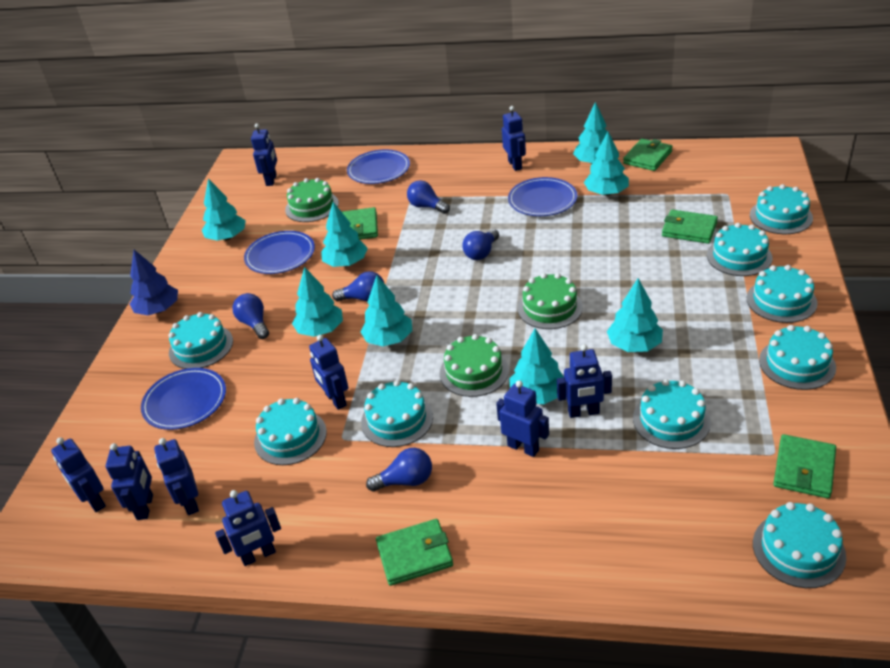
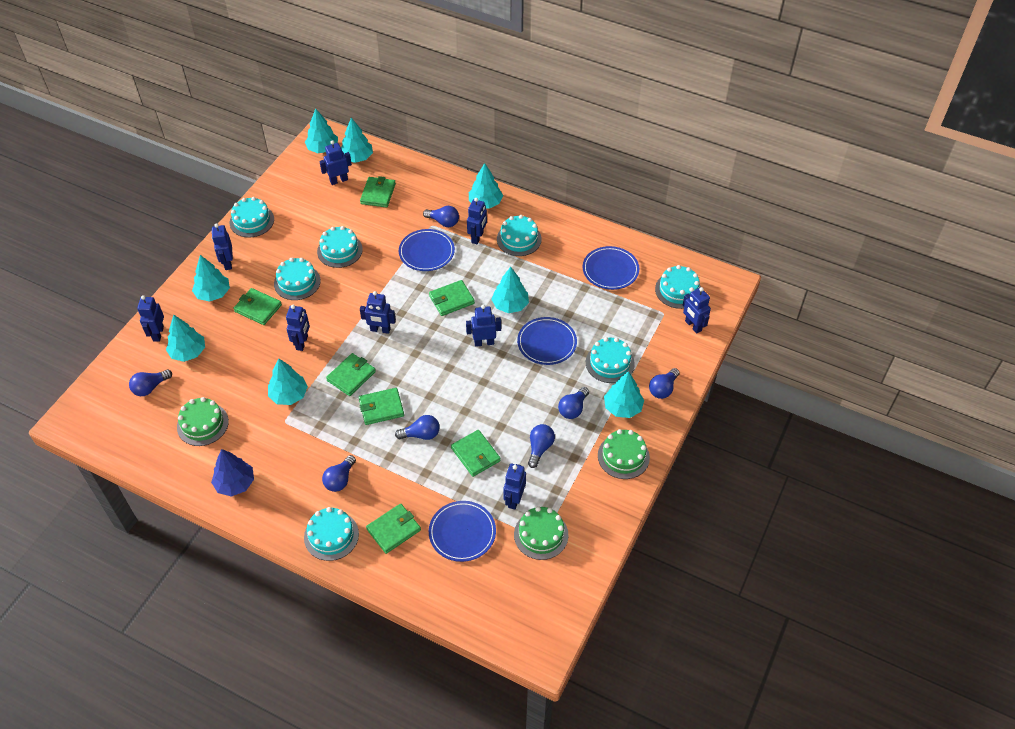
blue light bulb: [232,293,269,339] [332,271,385,301] [366,448,432,492] [407,180,450,214] [462,229,499,260] = 5 -> [129,369,172,396] [322,455,356,492] [395,415,440,440] [423,206,459,227] [528,424,555,468] [558,387,589,419] [649,368,680,399] = 7
green wallet: [342,207,378,240] [376,519,453,586] [623,139,673,171] [662,209,718,244] [774,434,836,499] = 5 -> [233,288,282,325] [326,353,376,396] [359,388,404,425] [360,176,396,208] [366,504,421,554] [429,280,475,316] [451,430,501,477] = 7
turquoise cake: [168,312,233,369] [254,398,327,465] [361,380,433,447] [633,379,711,449] [707,223,772,276] [747,265,817,323] [750,184,813,234] [753,502,846,588] [759,325,836,390] = 9 -> [230,197,274,238] [274,258,321,300] [304,507,359,561] [317,226,363,268] [497,215,542,256] [586,337,635,383] [655,265,701,309] = 7

